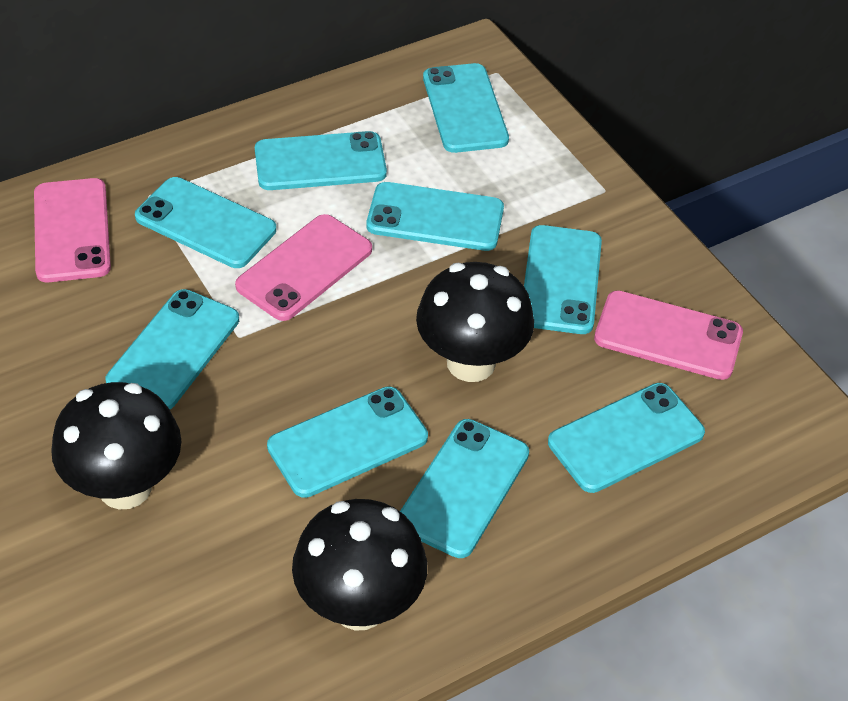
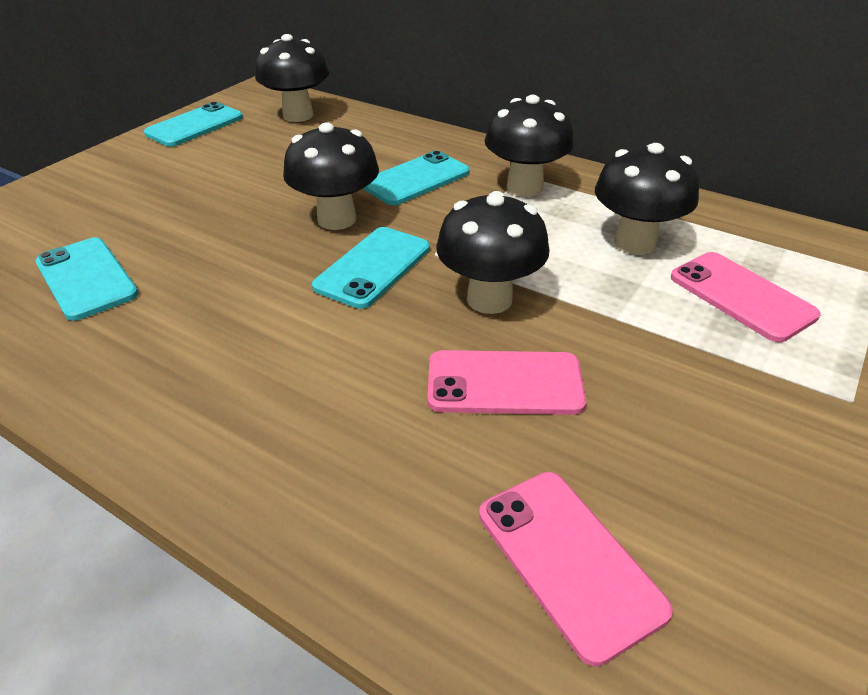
black mushroom: [51,382,181,509] [292,499,427,631] [416,262,534,382] = 3 -> [255,34,329,122] [283,122,379,230] [436,191,550,314] [484,95,574,197] [595,143,699,255] = 5
turquoise phone: [106,289,239,409] [135,177,276,268] [255,131,387,190] [267,386,428,498] [367,182,504,251] [400,419,529,558] [423,63,509,153] [524,225,602,334] [548,383,705,493] = 9 -> [35,238,139,321] [144,102,243,147] [312,227,430,309] [363,151,470,205] = 4

